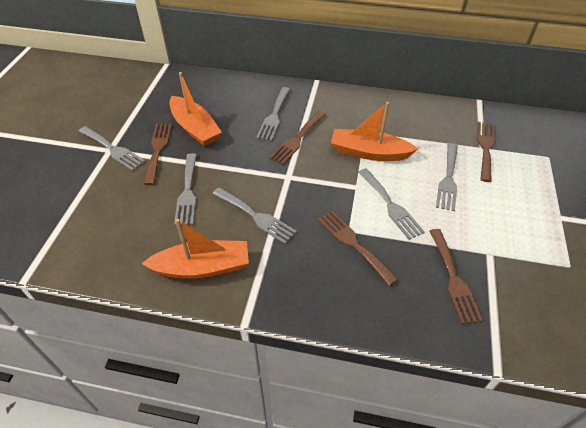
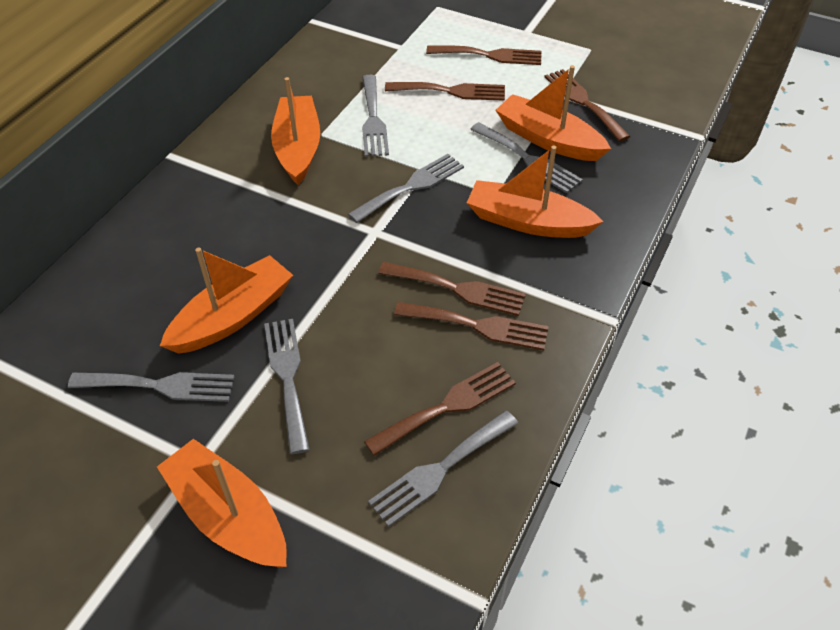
brown fork: [144,124,172,185] [269,111,326,165] [318,210,398,286] [429,229,483,324] [477,122,495,182] = 5 -> [364,362,516,456] [378,262,526,316] [385,82,505,101] [394,302,549,350] [426,45,541,65] [544,69,631,142] = 6
orange boat: [141,219,249,279] [170,72,222,146] [331,102,418,161] = 3 -> [157,439,287,568] [160,247,293,354] [271,77,320,185] [467,146,604,238] [496,65,611,161] = 5

